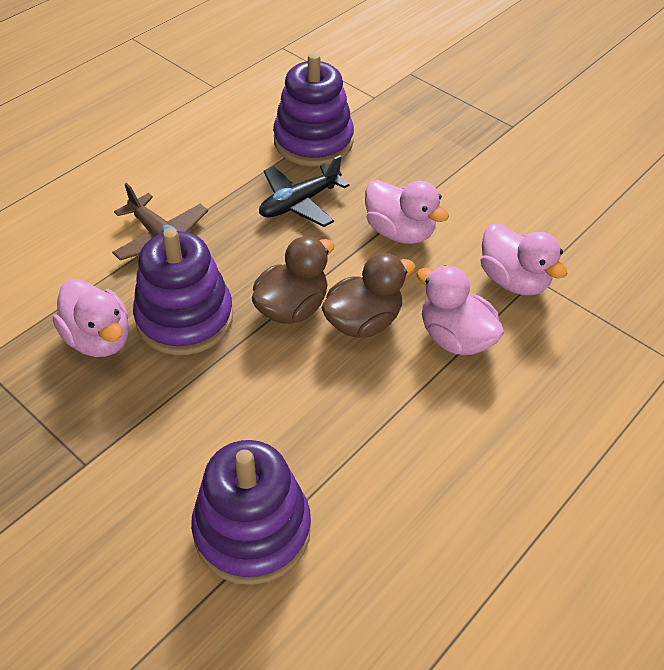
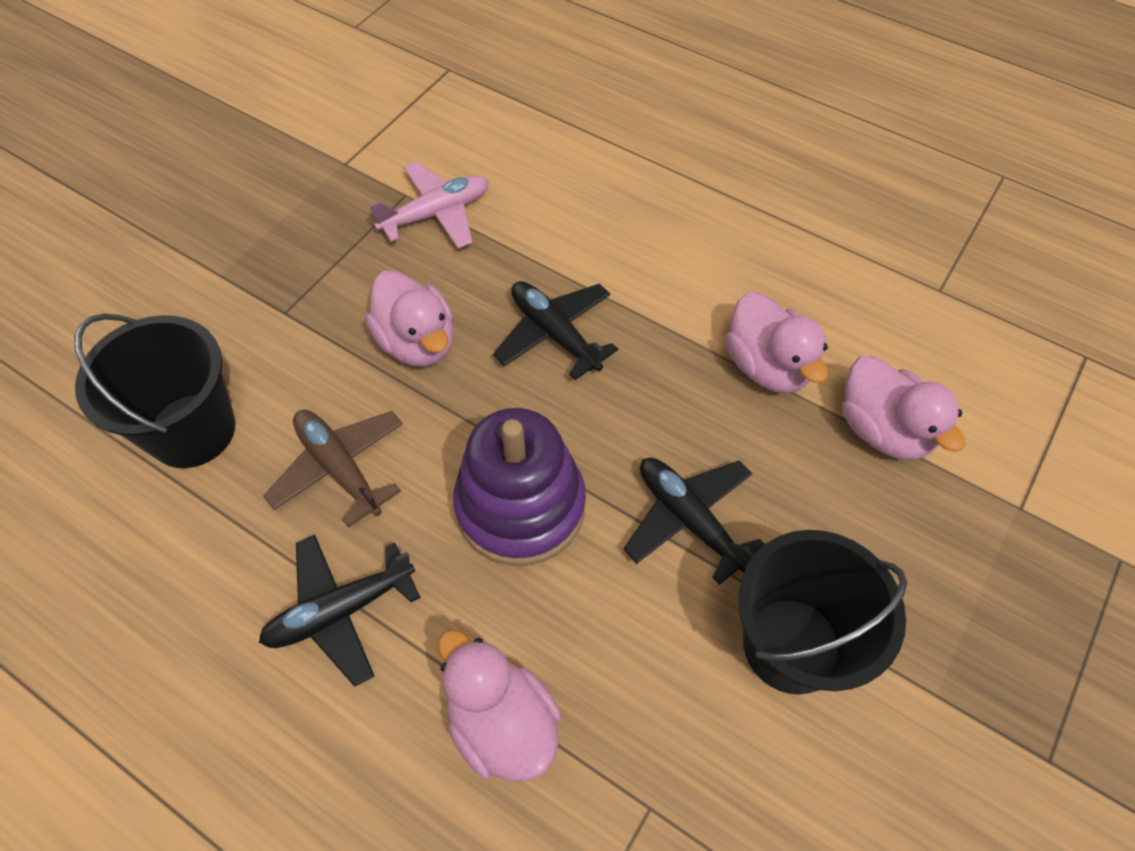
black bucket: none = 0 -> [74,313,235,468] [738,530,907,694] = 2
black plane: [259,155,349,227] = 1 -> [259,535,421,687] [493,281,618,380] [623,458,765,585] = 3
brown duck: [252,236,334,324] [322,253,416,338] = 2 -> none = 0
pink plane: none = 0 -> [369,162,489,249] = 1
purple stacking toy: [133,228,233,355] [191,440,311,585] [273,53,354,167] = 3 -> [453,408,586,566] = 1

